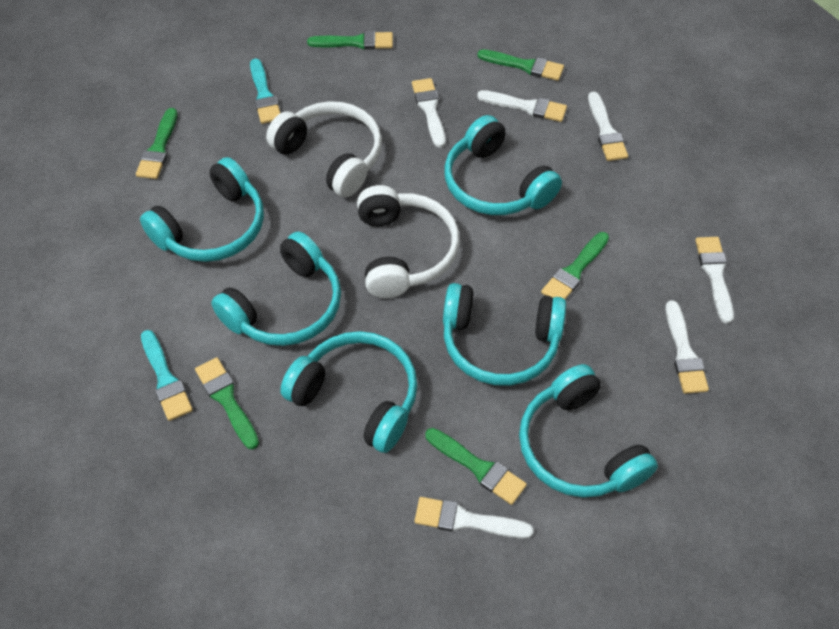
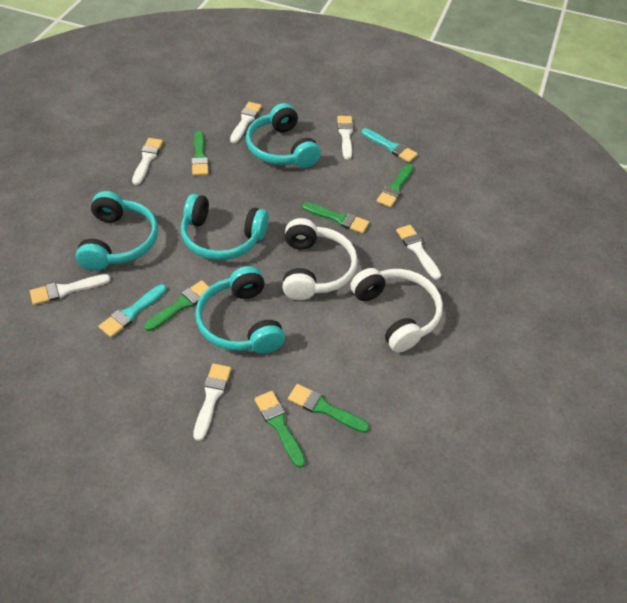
turquoise headphones: [140,157,264,262] [211,232,341,346] [280,331,418,453] [443,283,566,386] [444,115,562,215] [519,364,658,498] = 6 -> [76,191,158,271] [181,193,269,260] [195,266,285,354] [246,103,321,168] = 4

